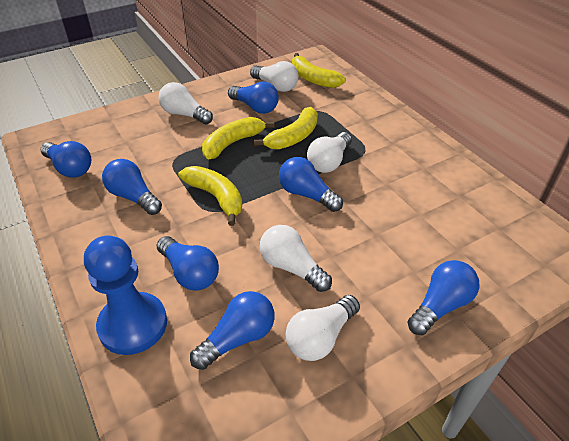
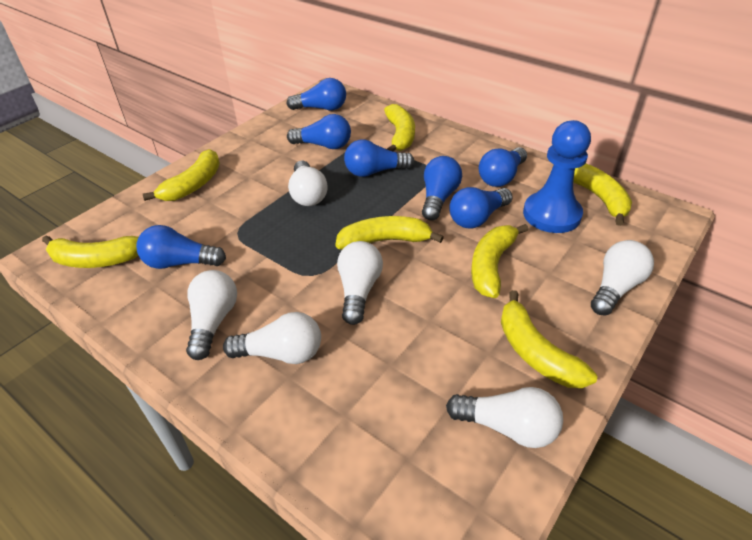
white light bulb: [159,82,213,124] [250,61,298,92] [260,225,332,292] [285,295,360,361] [307,132,352,173] = 5 -> [186,270,237,360] [223,312,321,364] [288,161,328,206] [337,241,383,325] [446,387,563,448] [591,240,654,316] = 6
yellow banana: [178,166,242,226] [202,117,274,160] [253,107,318,150] [292,53,346,88] = 4 -> [42,235,139,268] [143,149,220,201] [335,216,444,250] [384,104,415,151] [471,224,528,298] [501,290,597,388] [573,163,632,226] = 7

